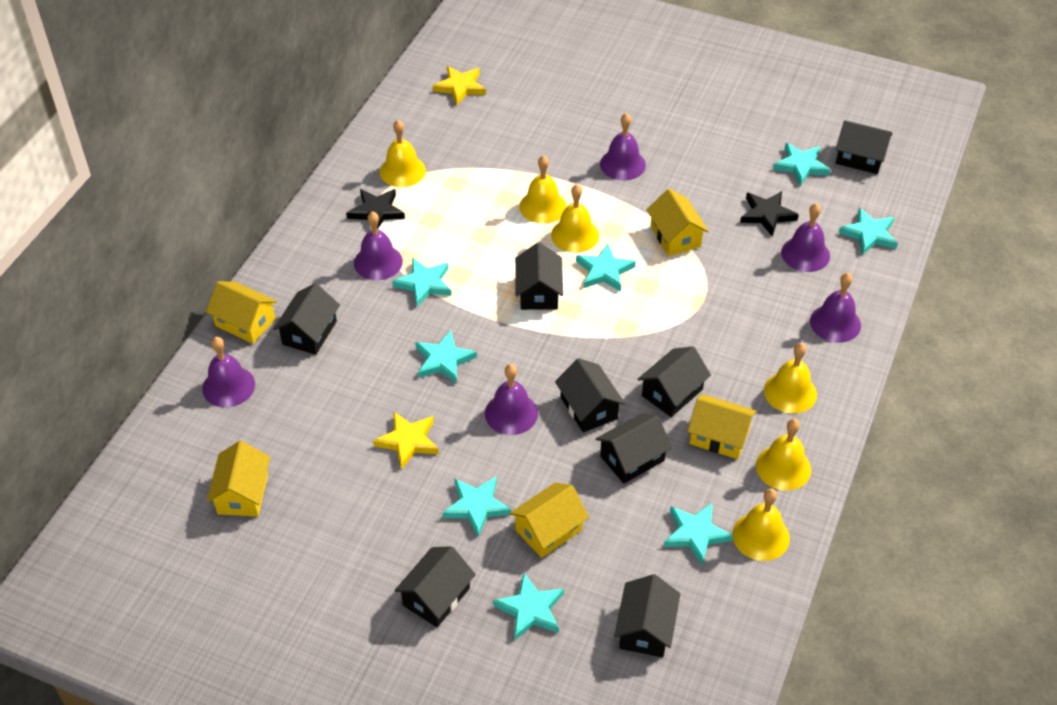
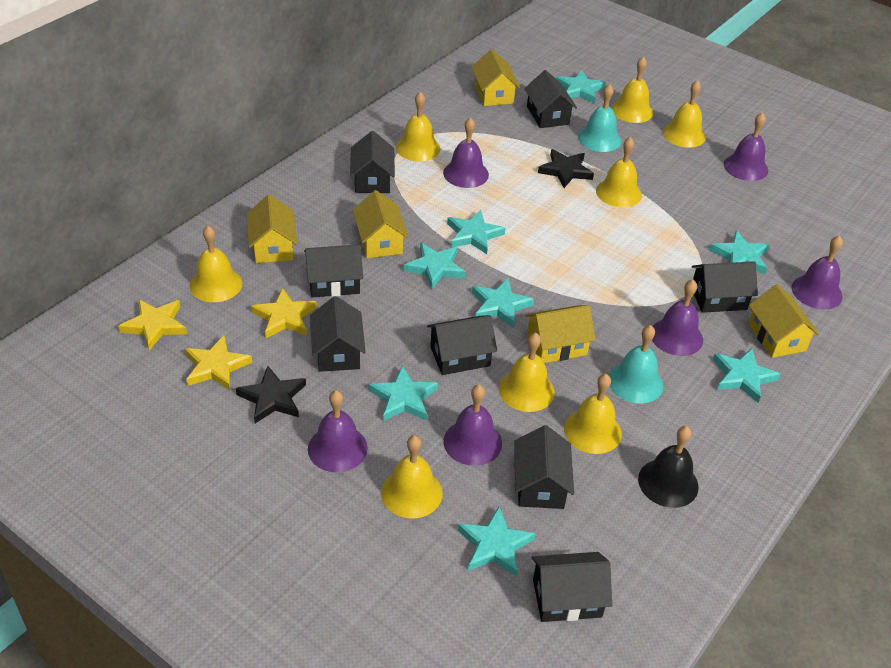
black bell: none = 0 -> [638,426,699,508] = 1
turquoise bell: none = 0 -> [578,84,621,152] [609,325,663,404] = 2
yellow bell: [380,120,426,187] [519,155,567,224] [551,184,599,253] [732,488,790,561] [756,419,811,490] [764,343,817,414] = 6 -> [189,226,242,302] [381,435,443,518] [396,92,440,161] [499,332,555,412] [564,374,622,454] [596,137,642,208] [611,56,653,123] [663,80,706,148] = 8
yellow star: [373,412,439,470] [433,66,486,105] = 2 -> [118,299,187,351] [185,335,252,391] [251,288,317,338] = 3

